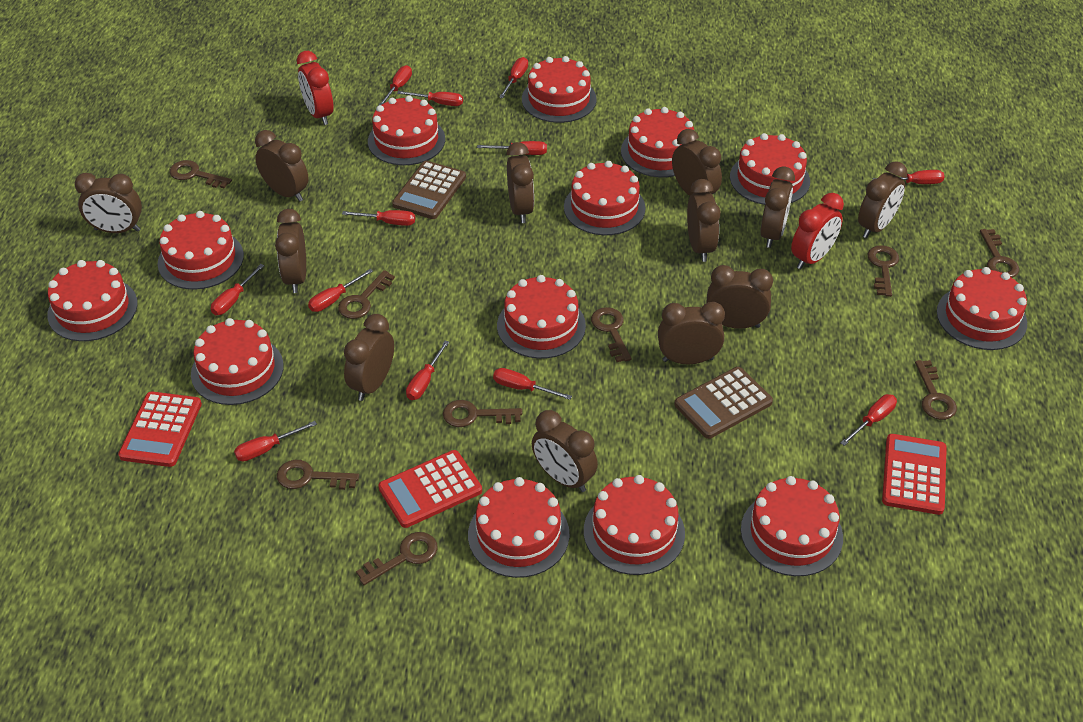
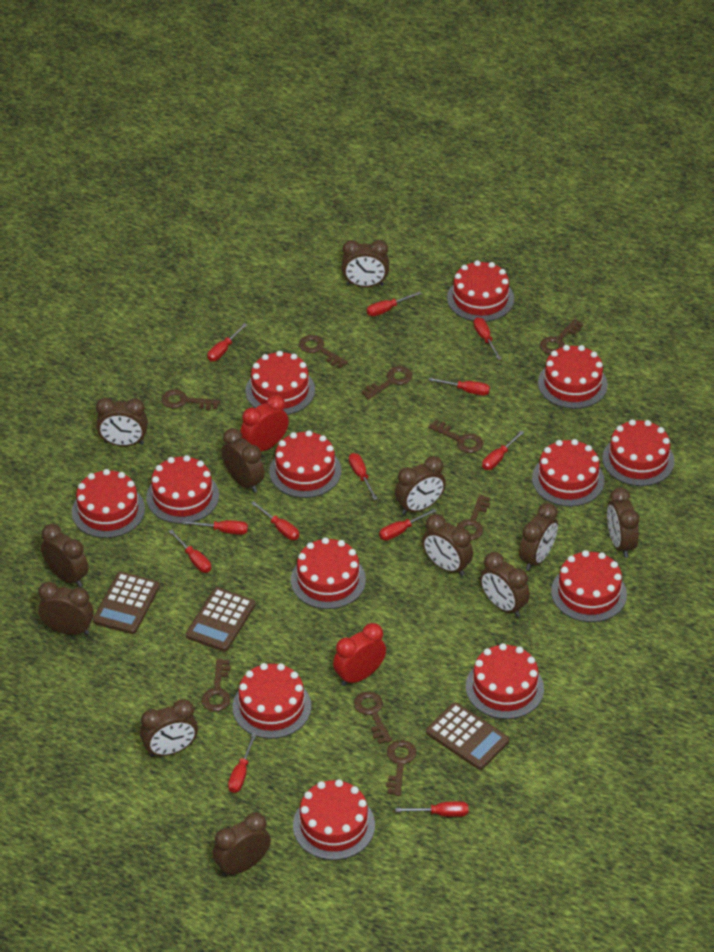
brown calculator: [392,161,466,219] [674,367,773,439] = 2 -> [93,572,160,634] [186,587,255,652] [426,702,509,770] = 3
red calculator: [118,392,202,467] [378,450,482,528] [882,434,947,515] = 3 -> none = 0

